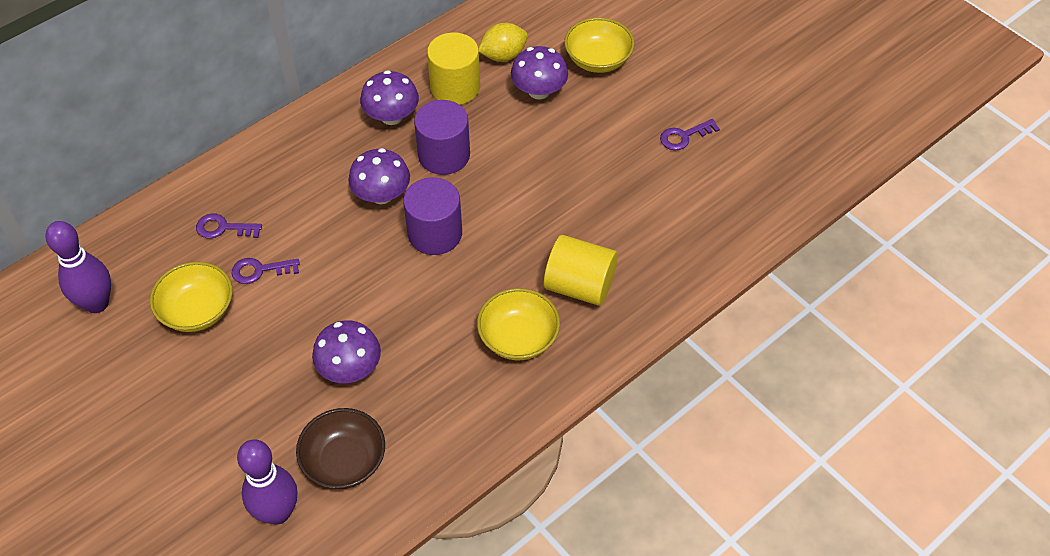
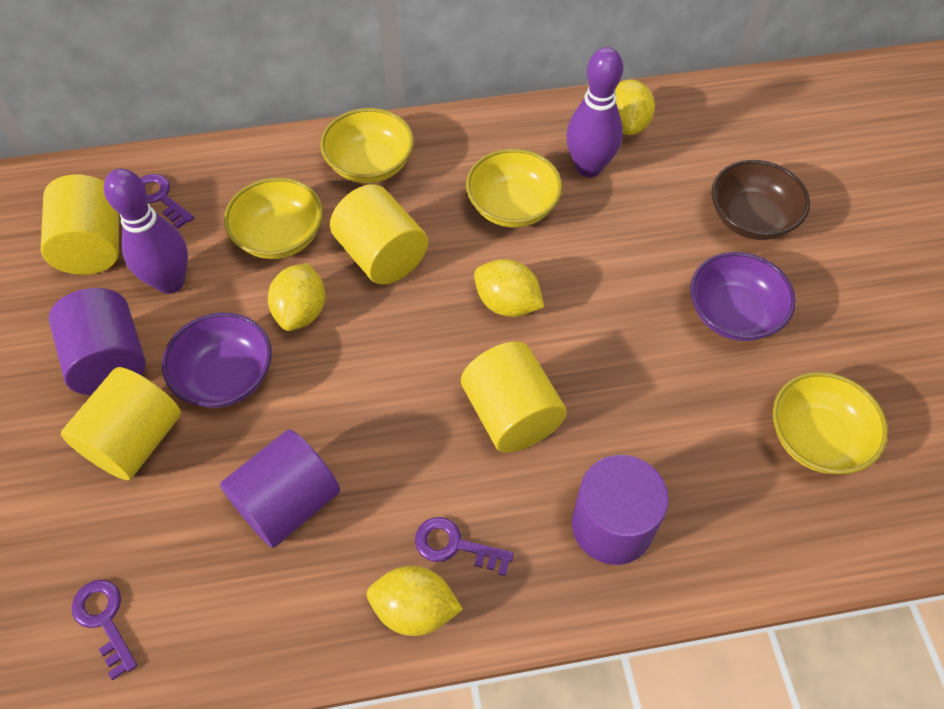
purple bowl: none = 0 -> [162,312,272,408] [690,252,796,341] = 2
purple cylinder: [403,177,462,255] [414,100,470,175] = 2 -> [48,288,146,395] [220,429,340,548] [572,455,669,565] = 3
purple mushroom: [312,320,381,383] [348,148,410,204] [360,70,419,125] [511,46,568,99] = 4 -> none = 0
yellow bowl: [150,261,233,332] [477,288,560,360] [564,17,635,73] = 3 -> [224,177,323,259] [320,108,414,183] [466,149,562,228] [773,372,888,474] = 4
yellow cylinder: [427,33,480,105] [544,235,618,306] = 2 -> [41,175,119,275] [61,367,181,480] [330,184,428,285] [461,341,567,453] = 4
yellow lemon: [478,23,528,62] = 1 -> [268,263,325,331] [367,566,463,636] [474,259,544,317] [615,80,655,135] = 4

